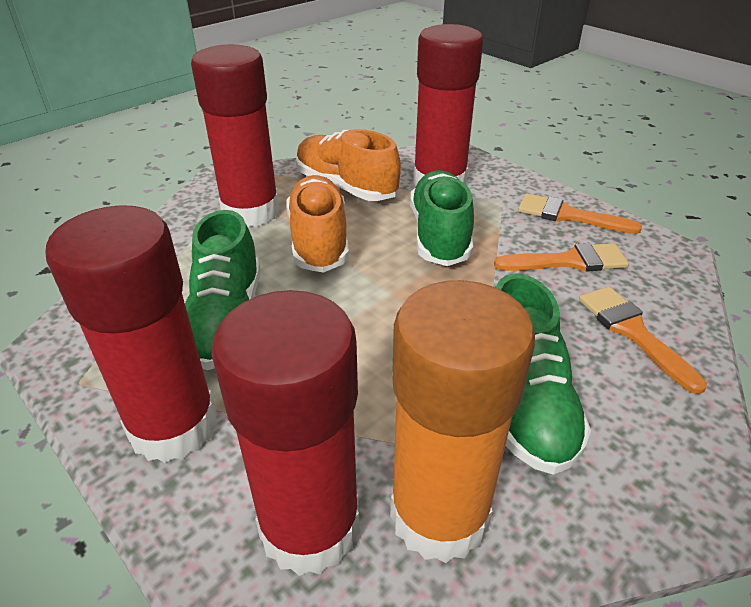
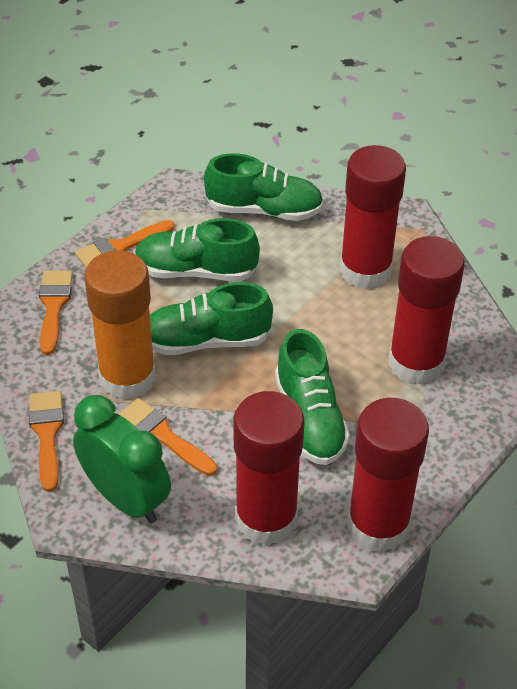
green clock: none = 0 -> [73,395,171,523] = 1
green shoe: [185,210,260,370] [410,170,474,266] [496,273,591,475] = 3 -> [134,218,260,281] [150,282,273,355] [204,153,324,221] [275,329,350,465] = 4
orange brush: [494,243,629,272] [518,193,642,234] [579,286,707,394] = 3 -> [29,391,64,492] [39,270,73,355] [75,220,175,268] [118,398,217,476] = 4
orange shoe: [286,175,349,273] [296,129,401,201] = 2 -> none = 0

